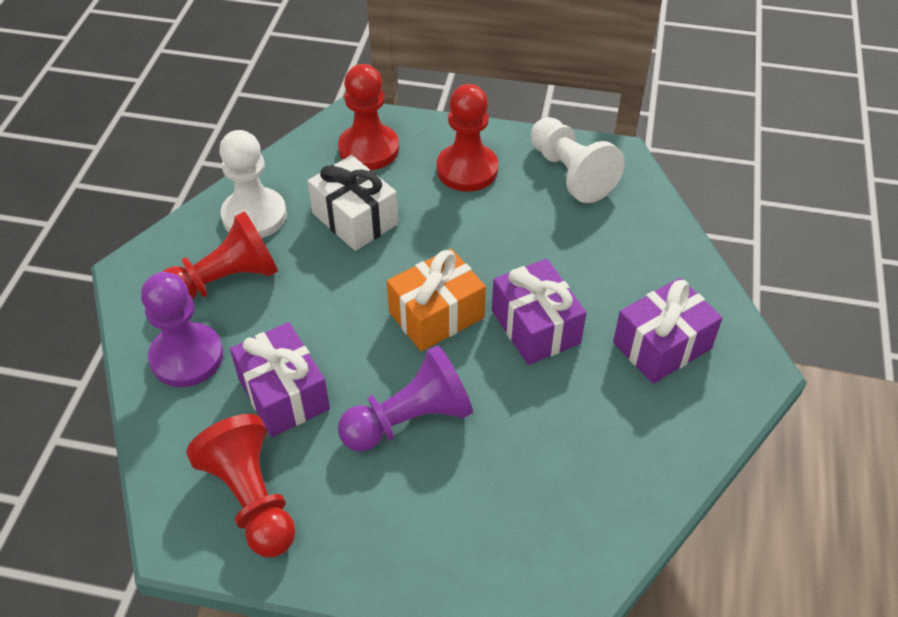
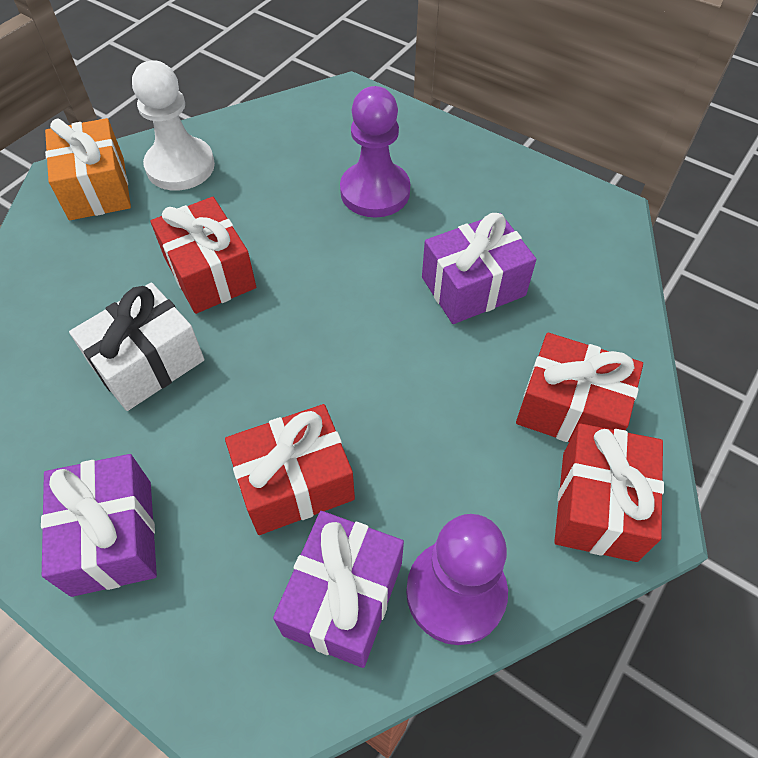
red gift: none = 0 -> [151,197,256,314] [225,404,355,535] [516,333,643,442] [554,423,664,562] = 4
red pawn: [162,211,278,299] [186,414,296,557] [338,64,399,170] [437,84,498,191] = 4 -> none = 0
white pawn: [219,130,287,238] [531,117,625,203] = 2 -> [132,60,215,191] = 1

